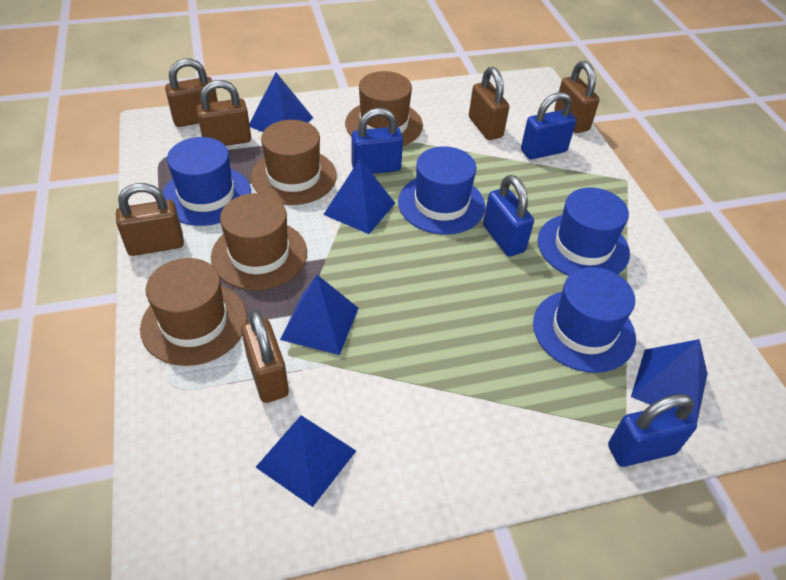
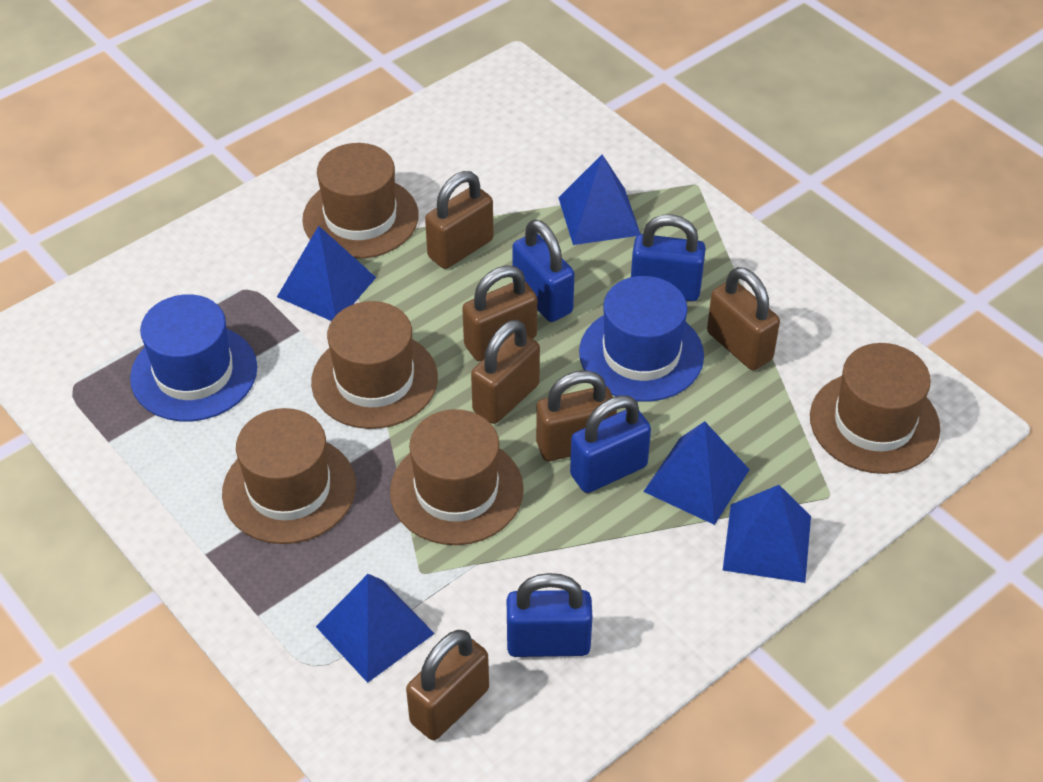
blue hat: [162,137,251,226] [398,146,485,235] [533,267,636,373] [538,187,630,276] = 4 -> [130,294,257,421] [579,276,704,402] = 2
brown hat: [140,258,247,366] [211,193,307,290] [251,120,337,205] [345,71,423,146] = 4 -> [222,408,356,544] [302,143,419,259] [311,301,438,429] [390,409,524,545] [810,343,940,474] = 5

